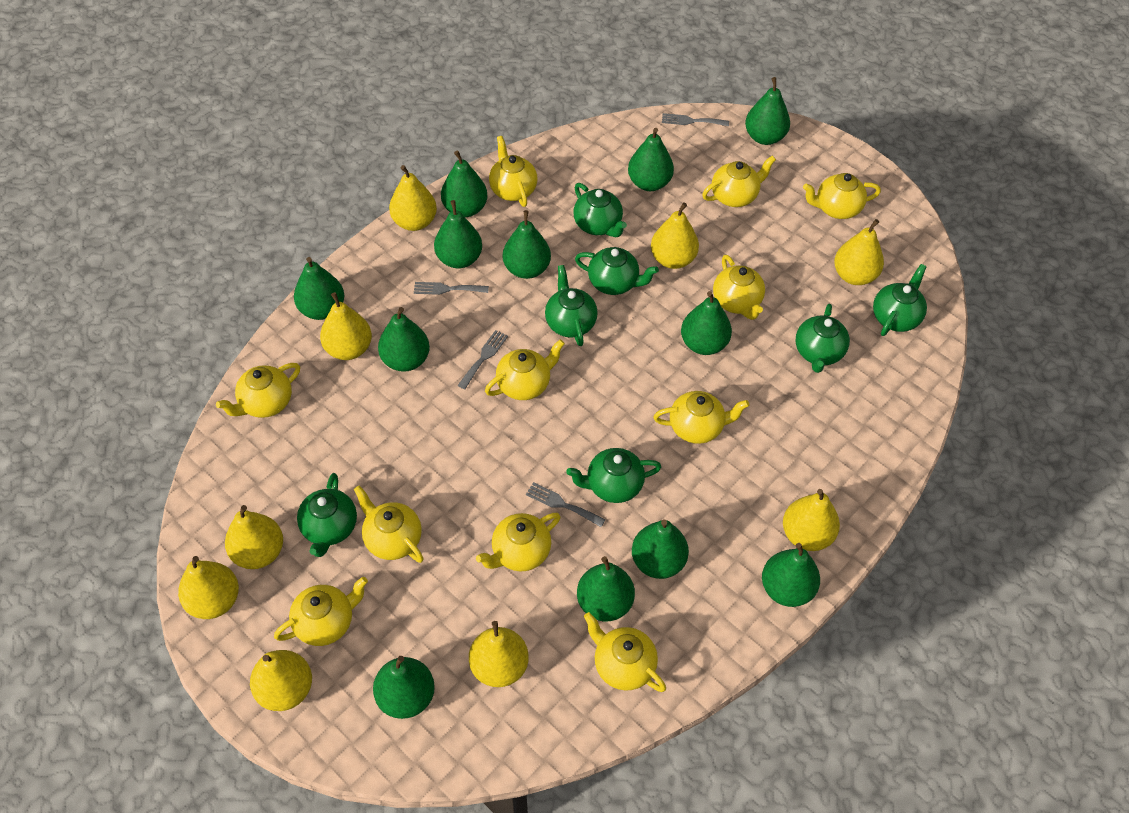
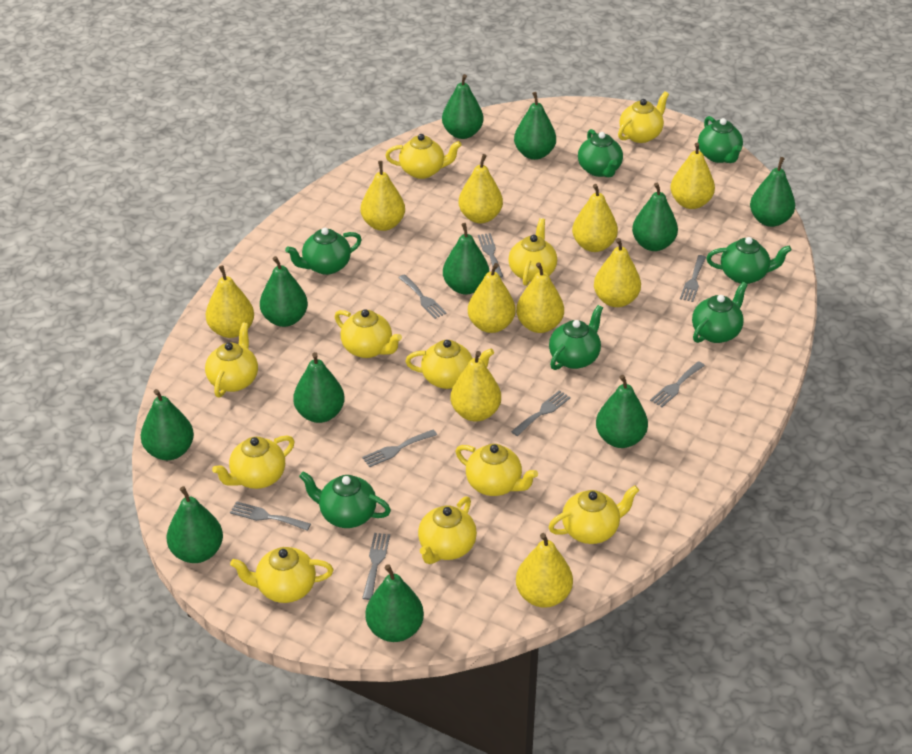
green pear: [294,257,344,320] [373,656,435,719] [378,307,430,372] [434,200,482,268] [441,150,488,217] [503,210,551,279] [577,556,635,622] [628,128,674,191] [632,519,689,579] [681,291,732,355] [745,77,790,145] [762,543,820,607] = 12 -> [141,389,194,460] [167,486,223,563] [260,256,308,327] [293,352,345,423] [365,564,424,642] [442,74,484,139] [443,223,489,295] [514,92,556,160] [596,375,648,448] [632,183,678,251] [750,157,795,227] = 11
grey fork: [414,282,489,295] [457,330,508,389] [526,482,606,527] [662,113,729,126] = 4 -> [230,501,311,531] [362,430,437,468] [362,533,390,600] [398,274,447,319] [478,233,503,278] [511,390,571,436] [650,361,705,407] [680,255,706,302] = 8
yellow pear: [178,556,239,619] [225,505,283,569] [250,650,312,711] [320,292,372,360] [389,165,437,231] [469,621,529,687] [651,202,699,269] [783,489,840,551] [834,219,884,285] = 9 -> [206,265,254,338] [361,161,405,231] [451,351,501,422] [459,154,503,223] [468,263,516,333] [516,262,564,333] [516,533,573,608] [572,184,618,252] [594,238,641,307] [670,143,715,209] = 10

